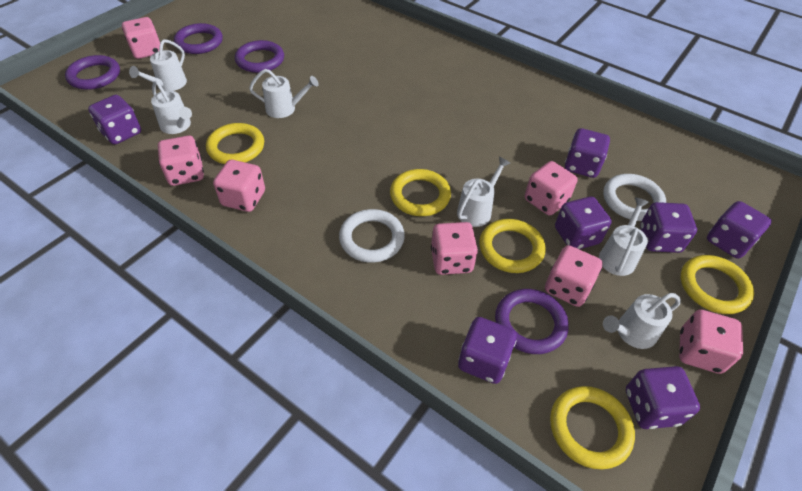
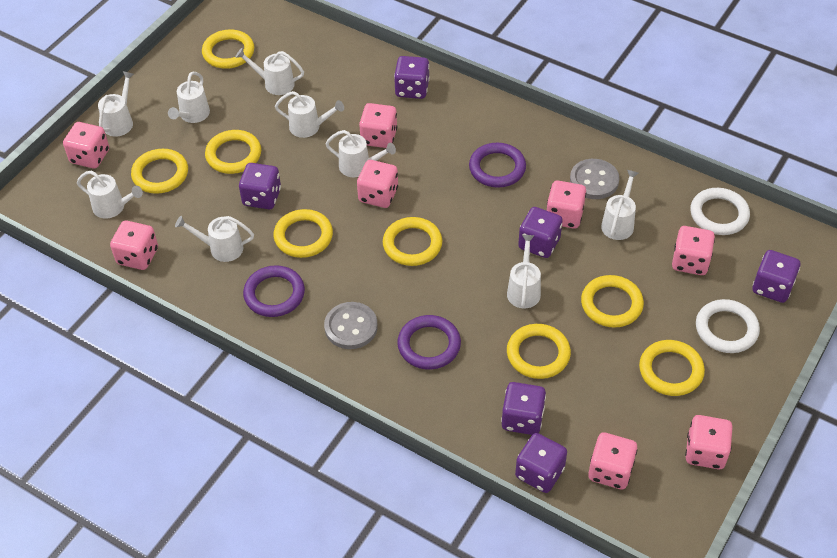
grey button: none = 0 -> [324,302,378,349] [570,159,619,199] = 2
pink dice: [122,17,160,59] [158,136,204,186] [213,160,265,212] [431,222,478,275] [525,161,578,215] [545,245,603,307] [679,310,743,374] = 7 -> [63,122,109,168] [110,221,158,270] [357,160,398,208] [359,103,397,148] [547,180,586,229] [588,432,637,489] [672,226,715,275] [685,415,733,469] = 8
purple dice: [88,95,141,145] [458,317,517,384] [555,197,612,249] [565,128,610,178] [626,366,700,429] [640,202,697,253] [707,201,772,259] = 7 -> [239,163,281,209] [394,56,430,99] [501,382,546,435] [515,433,567,493] [518,207,563,258] [753,250,800,303] = 6
purple ring: [65,55,120,90] [174,23,223,54] [235,40,284,73] [495,289,569,354] = 4 -> [243,265,305,317] [397,315,461,370] [469,143,526,188] = 3
white watering can: [129,39,187,91] [151,81,192,134] [249,69,319,118] [457,157,510,227] [599,198,649,276] [603,293,681,349] = 6 -> [77,171,143,218] [98,71,134,137] [168,72,210,123] [175,216,254,262] [235,48,304,95] [275,91,344,138] [325,130,396,177] [507,235,541,308] [601,170,638,240] = 9
yellow ring: [206,123,264,164] [390,169,451,216] [479,219,546,273] [550,386,635,469] [681,255,754,314] = 5 -> [131,149,188,194] [202,29,254,69] [205,130,261,174] [273,209,333,258] [383,217,442,266] [507,324,571,379] [581,275,644,328] [639,340,705,396] = 8

